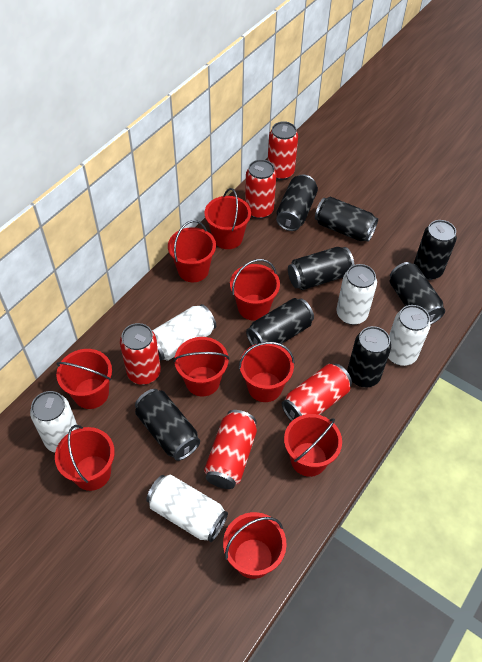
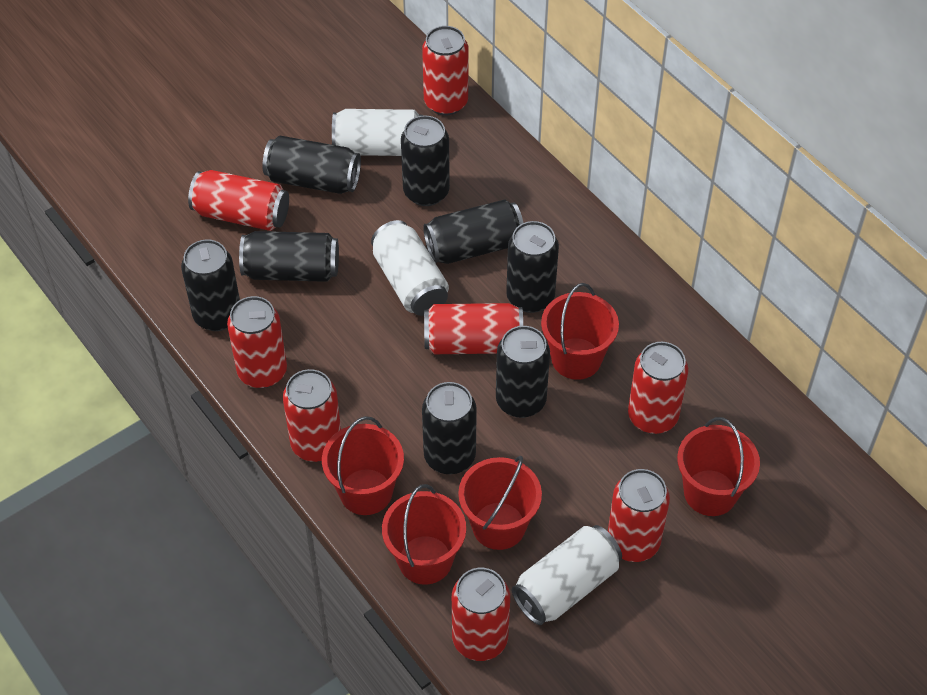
red bucket: [55,425,115,491] [56,349,112,409] [168,220,216,282] [173,337,230,397] [204,188,251,249] [223,512,287,579] [230,259,280,321] [239,342,295,402] [284,414,342,477] = 9 -> [322,416,404,515] [382,484,466,585] [458,456,542,550] [541,283,619,380] [677,417,760,516] = 5
red can: [120,323,161,385] [204,410,257,489] [245,159,276,219] [268,121,298,180] [282,364,352,421] = 5 -> [188,170,289,231] [227,296,287,388] [283,369,341,462] [422,26,468,116] [424,303,523,354] [452,568,510,661] [608,469,670,562] [628,342,688,434] = 8
white can: [30,391,79,452] [146,475,228,542] [152,304,216,361] [336,264,377,325] [388,305,431,366] = 5 -> [332,109,423,156] [371,220,449,316] [512,525,622,625] = 3

